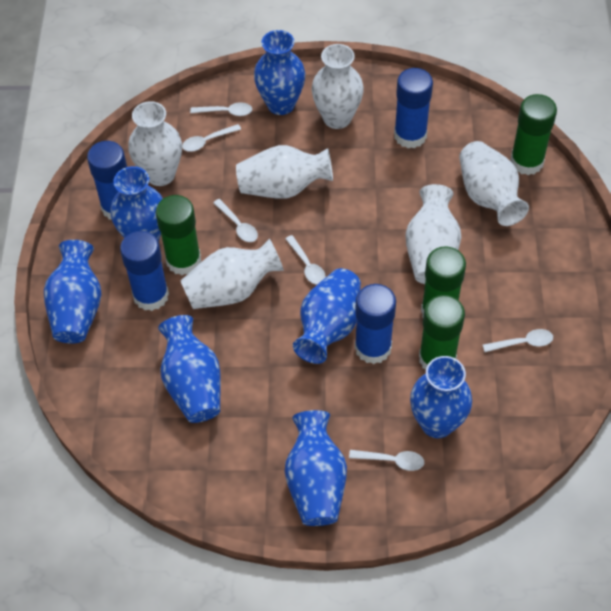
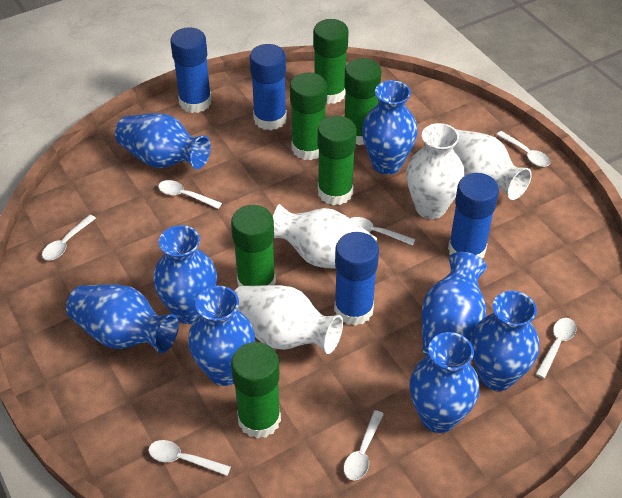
blue vase: [44,240,102,344] [111,166,163,242] [158,315,221,423] [254,30,305,115] [285,410,347,526] [293,268,361,364] [410,356,472,438] = 7 -> [66,285,179,353] [115,113,211,169] [153,225,217,324] [188,286,255,386] [362,80,418,175] [409,332,479,433] [422,252,487,357] [471,291,539,391] = 8
green glue stick: [155,195,201,275] [419,295,465,369] [421,246,466,317] [510,94,557,175] = 4 -> [231,205,276,287] [231,342,281,439] [290,72,327,160] [313,19,349,104] [317,116,357,205] [344,58,382,145] = 6
white spoon: [182,124,241,152] [190,102,252,116] [213,199,258,242] [285,235,326,285] [349,450,424,471] [483,329,553,352] = 6 -> [42,215,96,261] [148,440,231,476] [158,180,222,209] [344,410,384,481] [350,217,415,246] [496,131,550,167] [536,318,577,378] = 7
white vase: [128,101,182,186] [180,239,284,309] [236,145,333,199] [312,44,364,129] [406,184,461,284] [459,141,529,226] = 6 -> [234,285,343,354] [273,204,377,269] [406,123,464,219] [453,129,532,200] = 4

